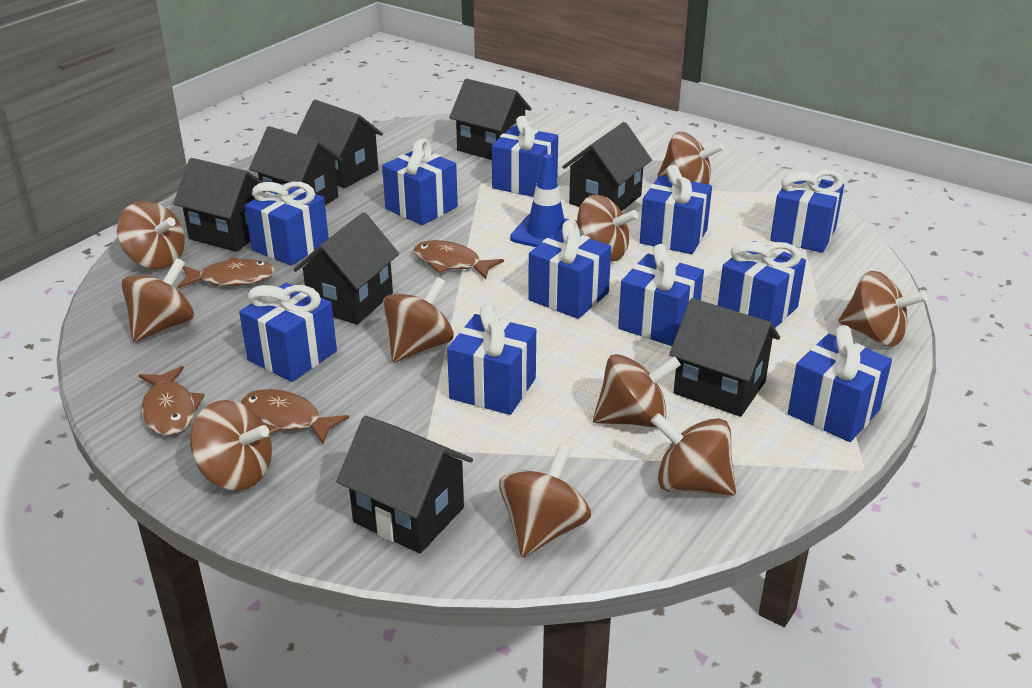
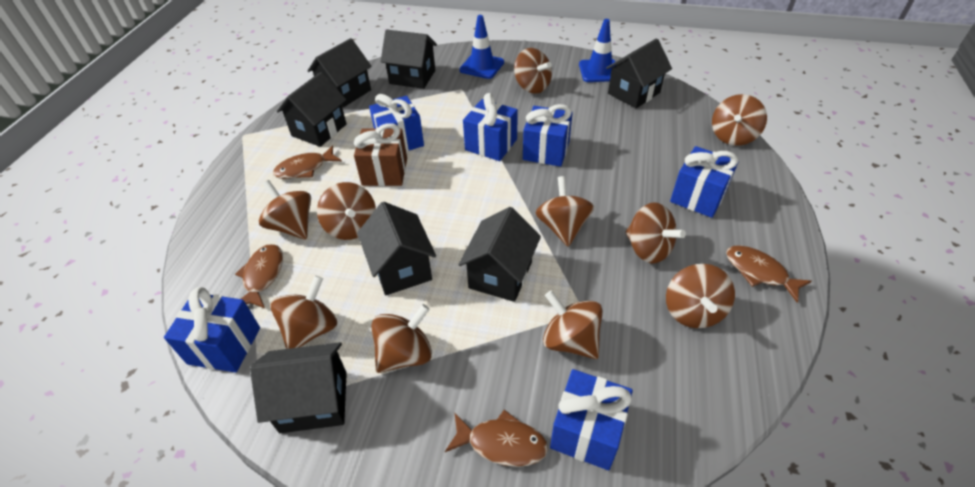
black house: [173,158,264,252] [249,126,342,205] [293,212,399,325] [297,100,383,188] [336,416,473,553] [449,79,532,160] [562,122,652,211] [669,298,780,417] = 8 -> [250,342,347,433] [276,72,347,147] [307,38,372,108] [357,202,436,295] [381,29,437,89] [458,207,541,302] [606,38,672,108] = 7
blue gift: [239,283,337,382] [245,182,329,266] [382,138,458,225] [447,304,536,415] [492,116,558,197] [528,219,611,319] [618,244,704,346] [640,165,712,254] [718,241,806,328] [770,170,844,253] [788,325,892,442] = 11 -> [164,287,260,373] [369,94,424,152] [463,93,518,161] [523,104,573,167] [550,369,633,470] [670,146,739,218] = 6
blue traffic cone: [510,154,577,247] = 1 -> [459,15,504,79] [579,19,617,82] = 2
brown gift: none = 0 -> [354,123,407,186] = 1

